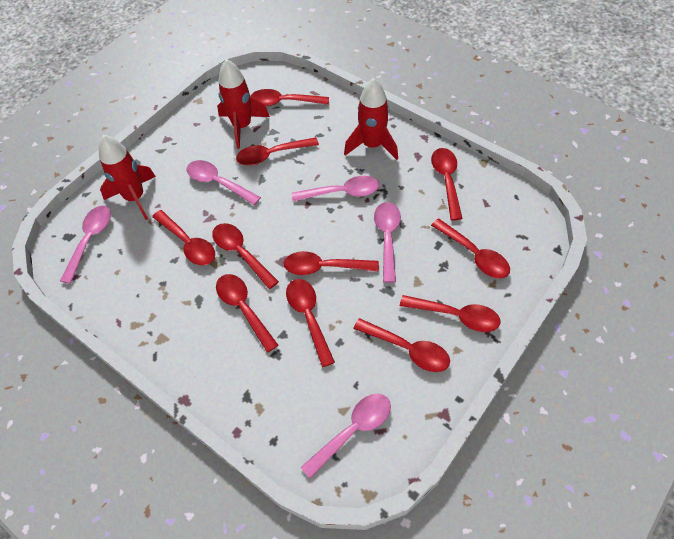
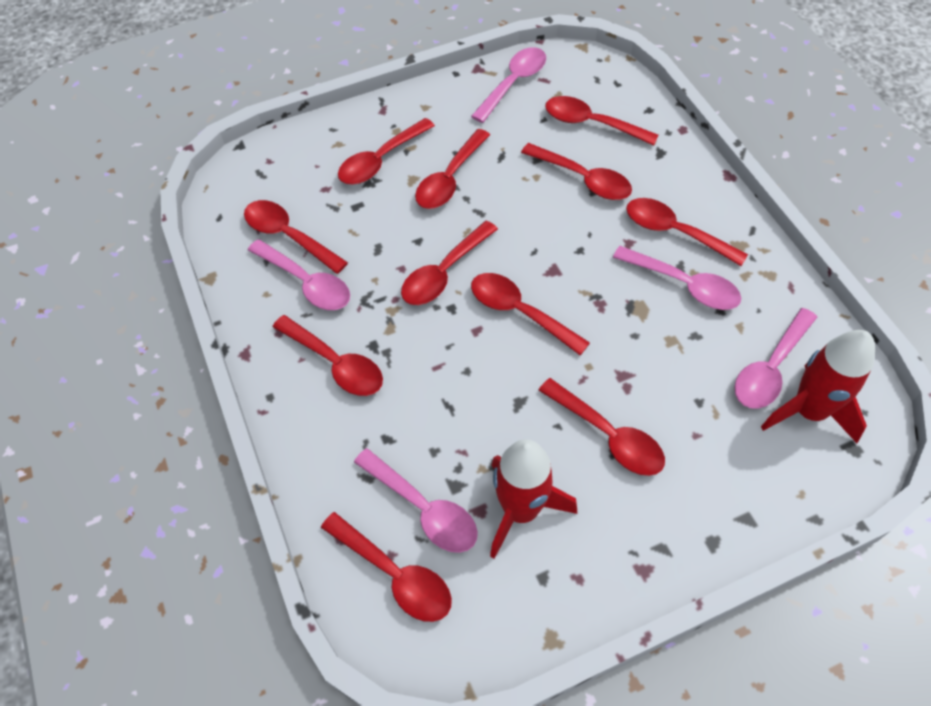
red rocket: [99,135,156,220] [217,59,270,149] [344,78,398,160] = 3 -> [490,439,577,559] [761,330,875,443] = 2

